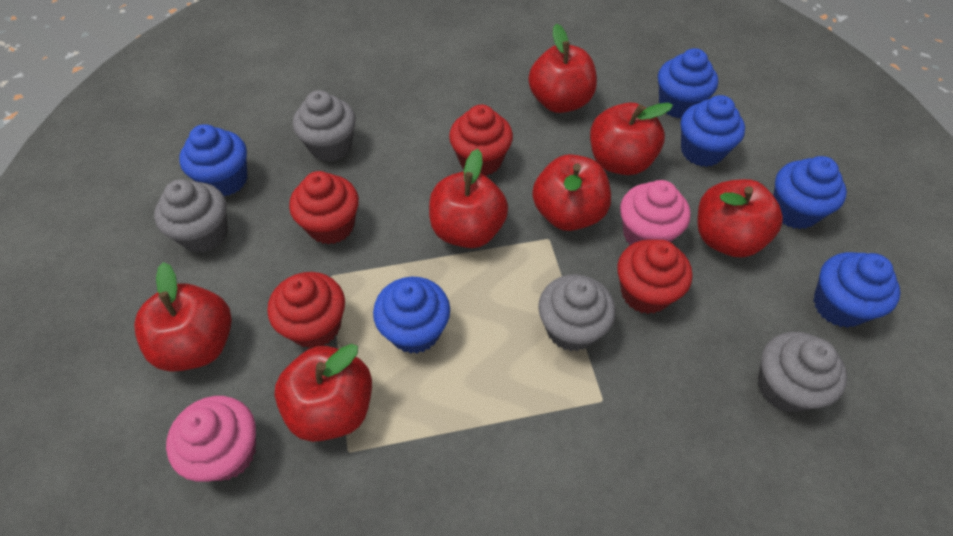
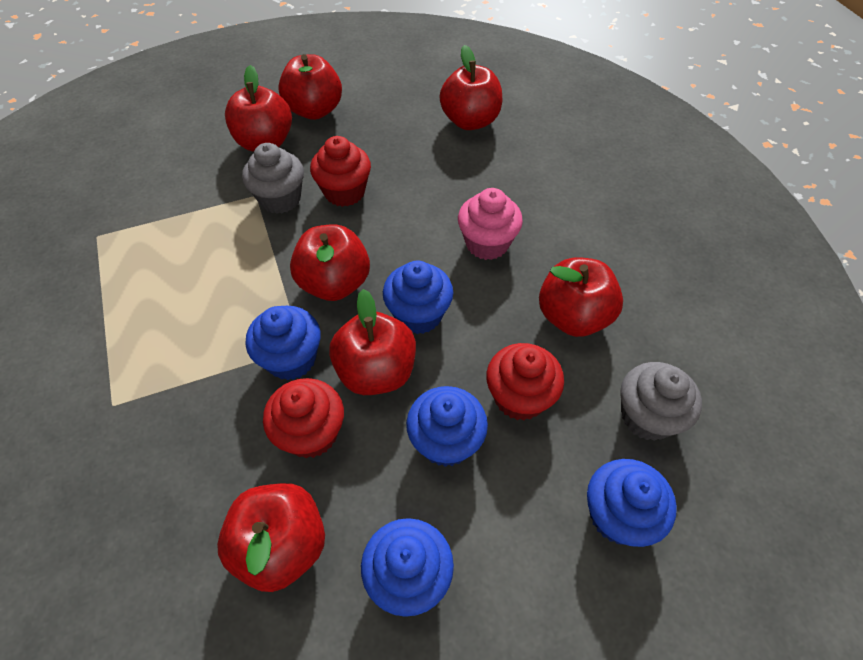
blue cupcake: [179,124,247,196] [373,277,450,354] [658,48,718,118] [681,95,745,167] [773,156,847,229] [813,252,900,328] = 6 -> [246,306,321,380] [361,518,454,617] [383,260,453,334] [406,386,488,467] [587,459,677,547] = 5
grey cupcake: [154,179,228,252] [293,90,356,162] [538,274,615,351] [758,332,847,412] = 4 -> [242,143,304,214] [620,362,702,441] = 2
pink cupcake: [166,396,256,482] [620,180,691,245] = 2 -> [458,188,523,260] = 1
red cupcake: [267,272,345,349] [289,171,359,244] [449,105,513,176] [617,239,692,314] = 4 -> [263,378,344,458] [310,136,371,207] [486,343,564,421] = 3

